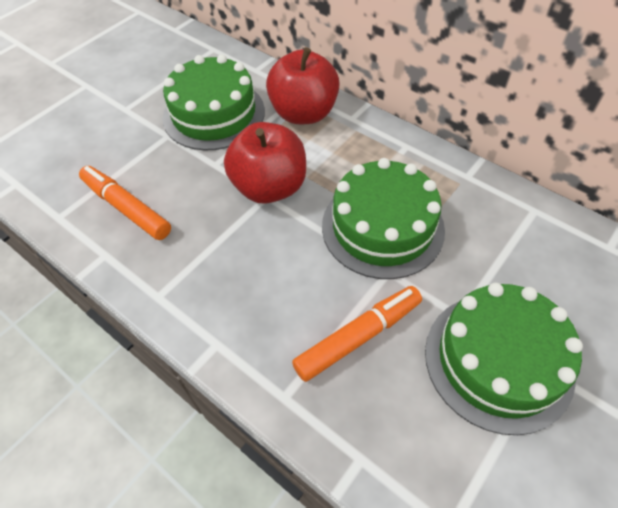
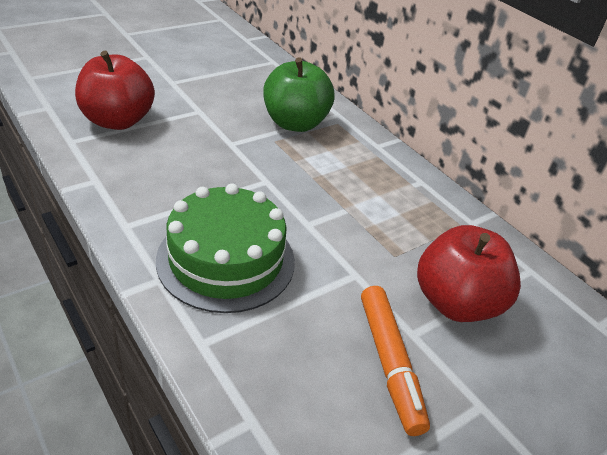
green apple: none = 0 -> [263,57,335,132] = 1
green cake: [163,55,265,150] [322,158,445,279] [425,283,583,435] = 3 -> [156,183,295,313] = 1
orange marker: [79,166,171,240] [292,286,422,382] = 2 -> [361,286,430,436] = 1

